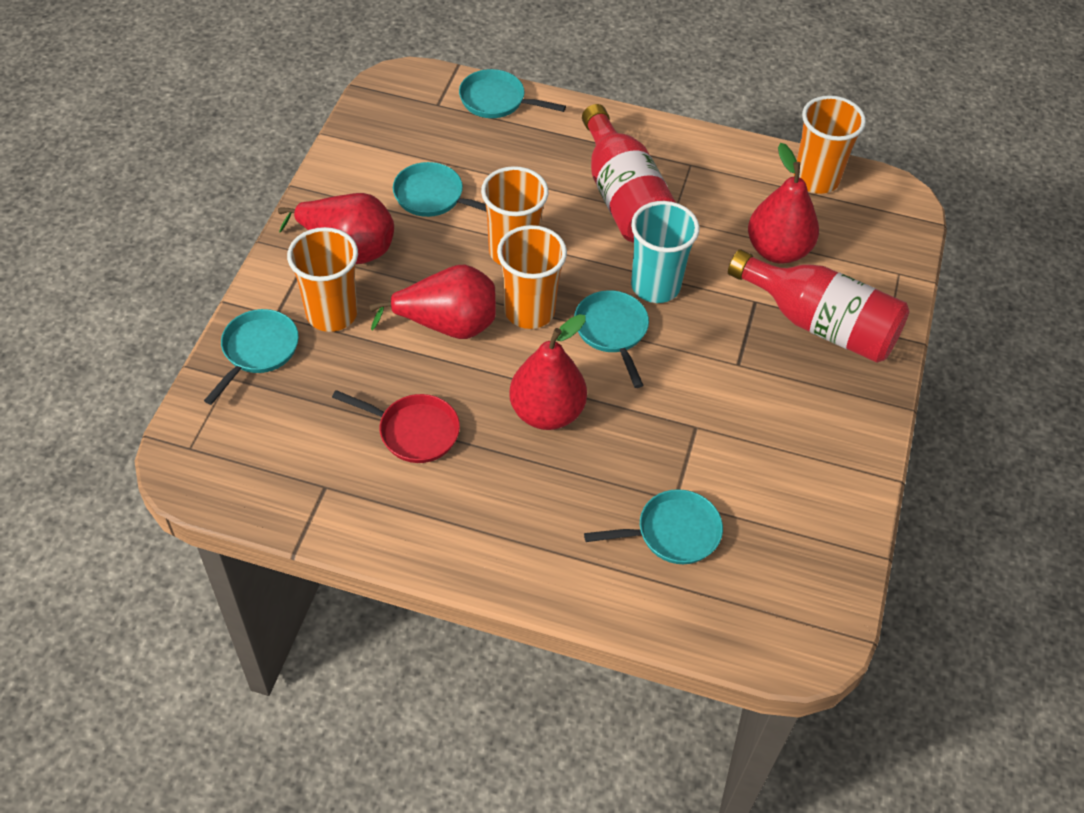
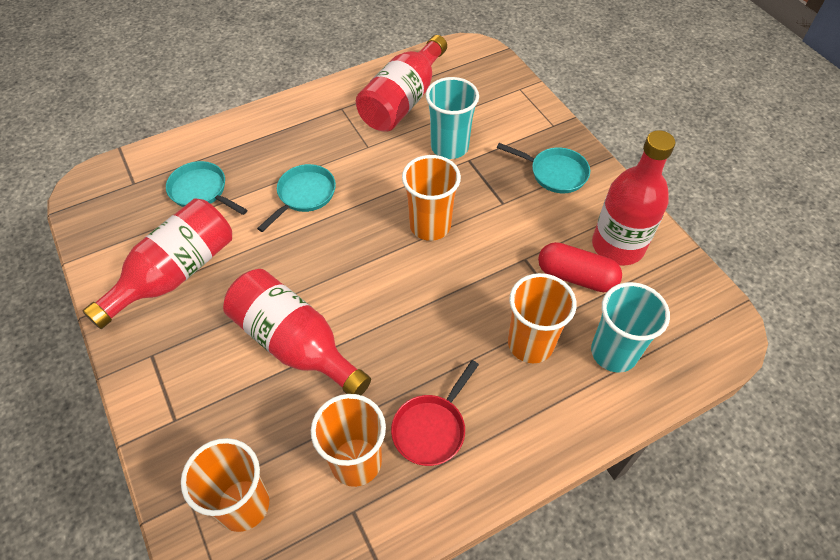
red bottle: [582,104,676,243] [728,250,910,363] = 2 -> [83,199,232,329] [223,269,371,395] [356,35,447,132] [592,130,675,265] = 4
red capsule: none = 0 -> [538,242,622,292] = 1
red pear: [278,193,394,264] [370,265,496,339] [509,314,587,430] [748,143,819,264] = 4 -> none = 0
turquoise cup: [631,201,700,303] = 1 -> [426,77,479,159] [591,282,670,373] = 2
turquoise pan: [204,309,299,405] [393,162,487,217] [459,69,566,118] [574,290,649,388] [584,489,723,564] = 5 -> [166,161,247,215] [257,164,336,232] [497,143,590,193] = 3

